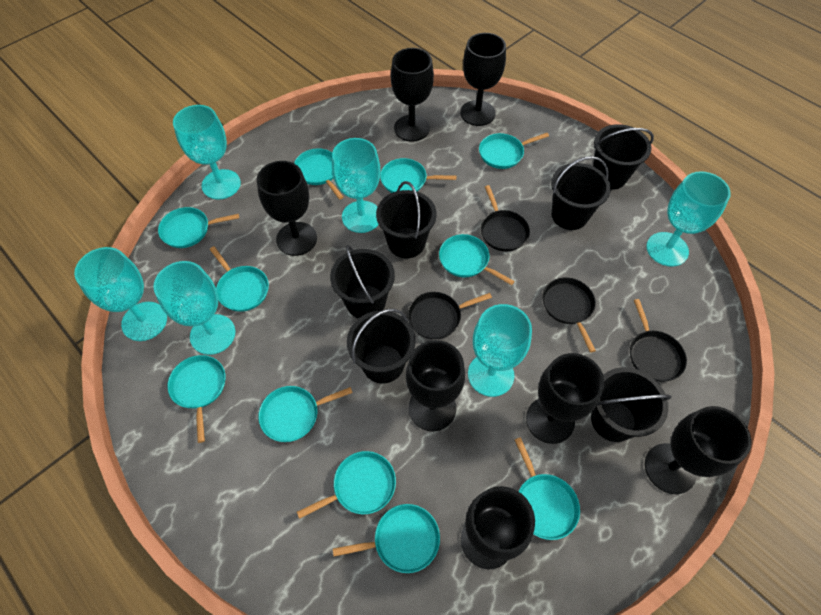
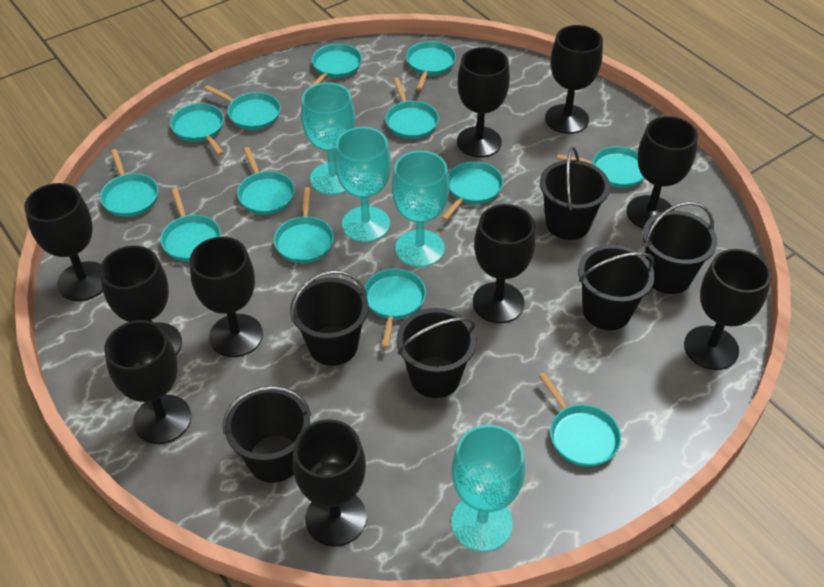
black goblet: [257,161,317,256] [391,48,434,142] [406,340,465,431] [460,33,506,126] [461,486,535,569] [526,353,605,444] [645,406,751,494] = 7 -> [24,183,103,301] [100,246,182,355] [104,320,191,444] [190,237,263,357] [293,419,367,547] [457,47,510,157] [473,204,535,323] [545,25,603,134] [627,116,698,229] [684,249,771,370] = 10
black pan: [408,292,492,340] [481,185,530,251] [542,277,596,353] [630,299,687,382] = 4 -> none = 0
turquoise goblet: [74,247,167,341] [153,261,235,355] [173,105,241,200] [332,138,380,233] [468,304,532,397] [646,171,731,267] = 6 -> [301,82,355,195] [335,127,391,242] [392,151,449,267] [451,425,525,552] = 4
turquoise pan: [158,207,239,248] [167,355,226,443] [209,246,269,312] [258,386,353,442] [294,148,343,200] [297,451,396,519] [333,504,440,573] [380,158,457,193] [439,234,515,285] [479,133,549,169] [515,437,580,540] = 11 -> [100,149,158,217] [161,188,221,261] [170,103,224,155] [204,85,281,130] [237,147,295,215] [274,187,334,263] [310,44,362,87] [364,269,426,348] [386,78,439,139] [406,41,456,90] [441,161,503,221] [539,372,621,467] [557,146,644,188] = 13

